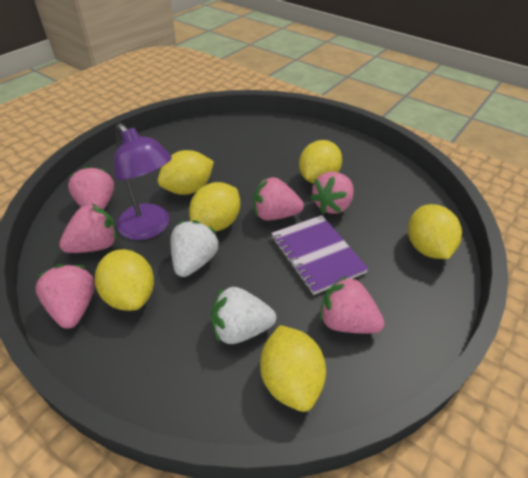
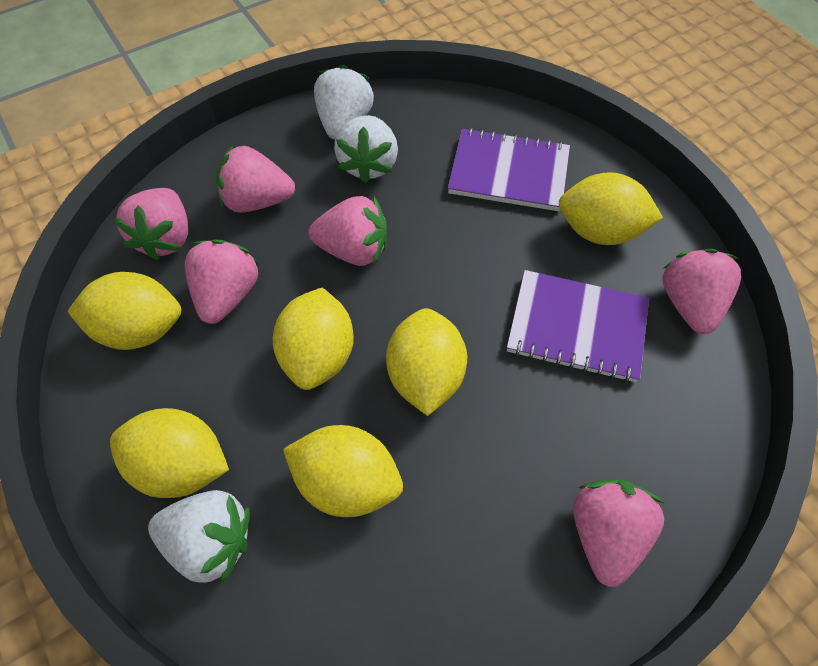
purple lamp: [114,123,172,240] = 1 -> none = 0
purple notebook: [271,215,369,295] = 1 -> [448,128,570,211] [507,270,649,382] = 2
white strawberry: [171,220,219,277] [211,287,276,344] = 2 -> [148,490,250,583] [314,65,374,140] [334,115,398,183] = 3

